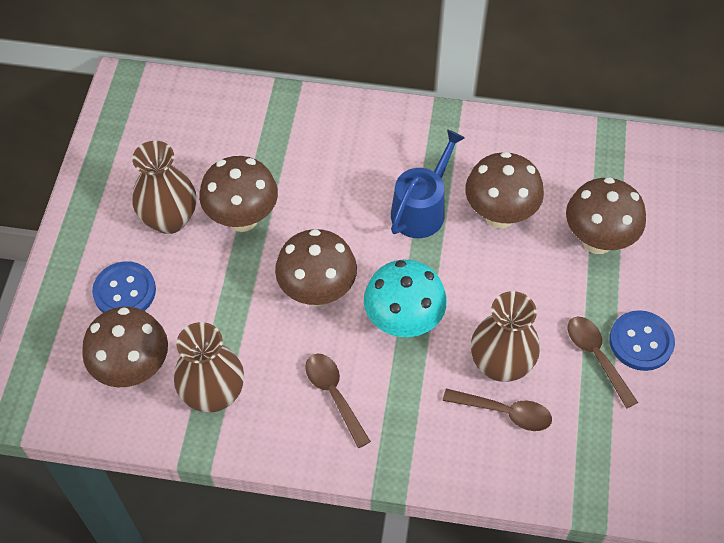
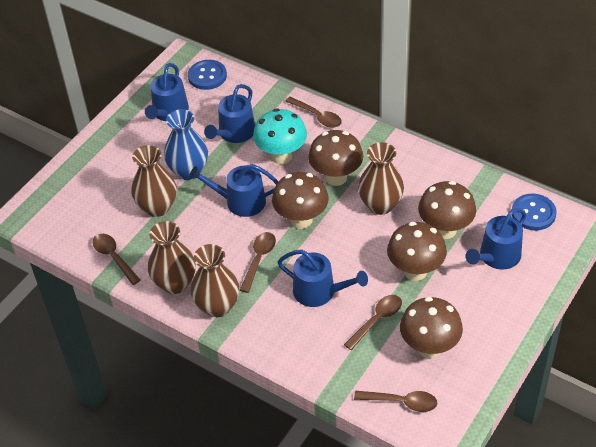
blue vase: none = 0 -> [164,109,208,180] = 1
blue watering can: [391,129,465,238] = 1 -> [145,63,189,121] [189,164,278,217] [204,84,255,143] [278,250,368,307] [465,208,526,270] = 5
brown spoon: [305,354,371,448] [443,388,552,431] [567,316,638,409] = 3 -> [93,234,140,285] [240,232,276,293] [285,97,342,128] [344,295,402,350] [354,391,437,412] = 5
brown vase: [132,141,196,234] [174,322,244,413] [471,291,540,382] = 3 -> [131,145,177,217] [148,221,196,294] [190,244,239,317] [358,142,404,215] = 4

